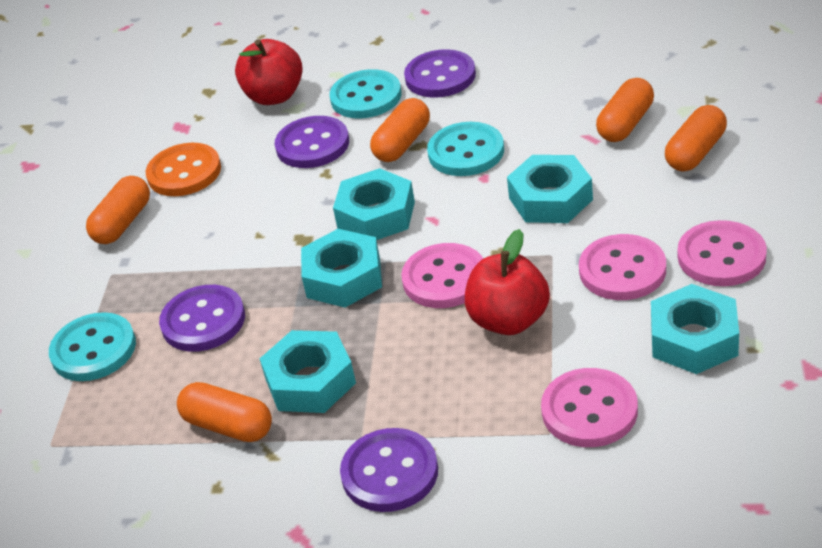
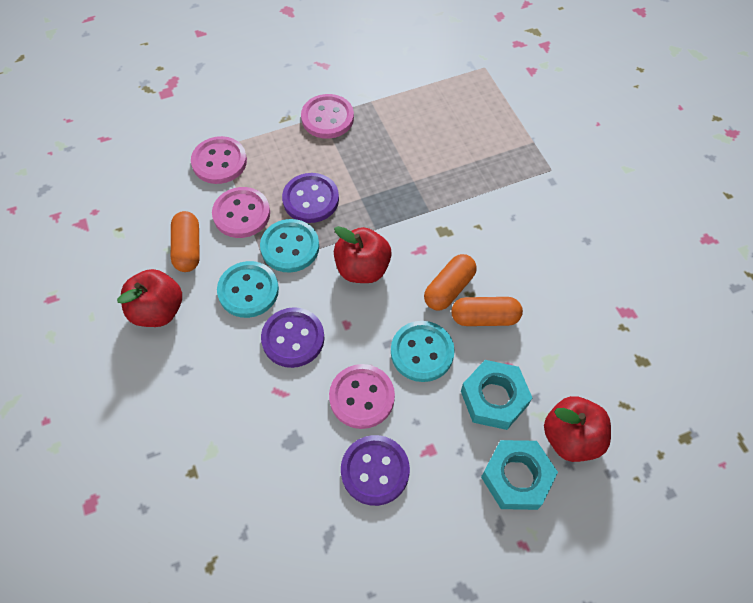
orange button: [146,143,221,196] = 1 -> none = 0
orange capsule: [86,176,150,244] [177,382,272,442] [370,98,430,162] [596,78,654,142] [665,105,727,171] = 5 -> [171,211,200,272] [424,254,477,310] [451,297,523,326] = 3
purple button: [159,285,245,352] [275,116,349,168] [340,428,438,512] [404,49,476,98] = 4 -> [261,307,325,368] [282,173,339,223] [341,435,410,506] = 3
red apple: [235,39,303,105] [465,229,550,335] = 2 -> [117,269,182,327] [334,226,392,283] [544,396,611,462] = 3
turquoise nut: [260,330,356,413] [301,229,382,307] [333,168,415,240] [507,155,593,223] [651,284,739,374] = 5 -> [461,360,532,430] [481,440,558,510] = 2

